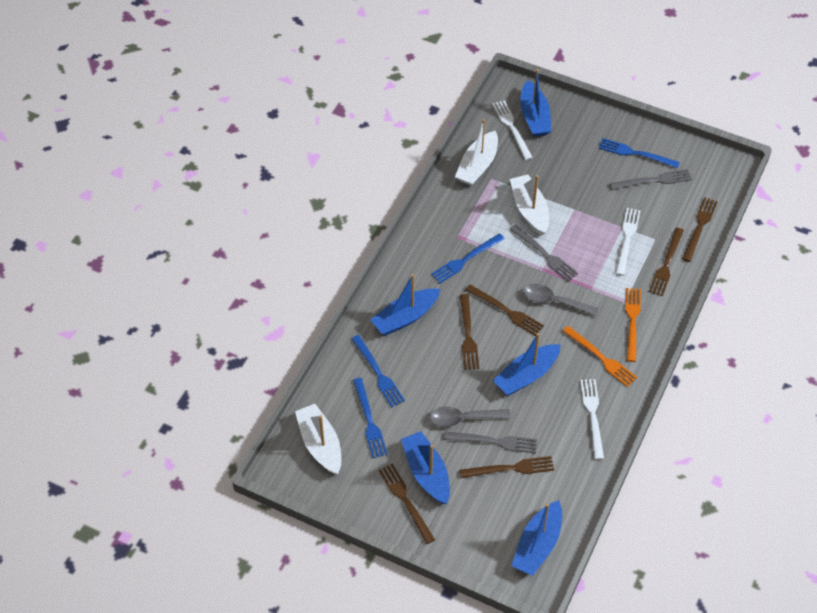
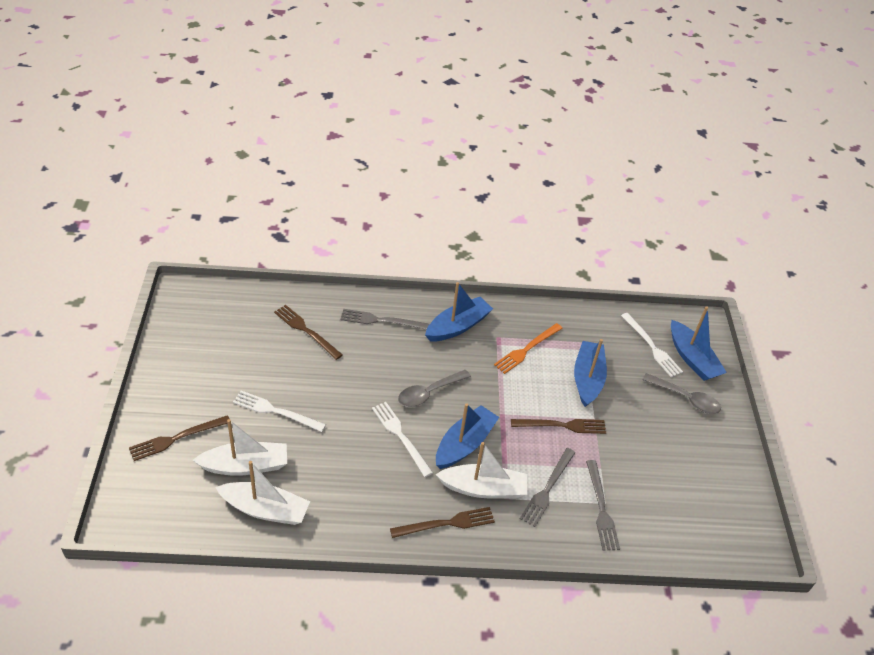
blue boat: [370,274,441,335] [401,431,450,504] [493,333,561,395] [511,500,562,576] [520,69,552,137] = 5 -> [425,282,493,342] [436,403,499,469] [574,339,607,407] [671,306,727,381] = 4
blue fork: [351,335,405,407] [353,378,388,458] [431,233,504,283] [599,138,680,168] = 4 -> none = 0
brown fork: [379,463,435,544] [460,294,479,370] [460,456,554,478] [466,284,544,336] [649,228,684,296] [682,197,718,262] = 6 -> [129,415,229,461] [274,305,343,360] [390,507,495,538] [511,419,606,434] = 4
orange fork: [563,326,638,387] [625,288,641,362] = 2 -> [494,323,563,374] = 1

